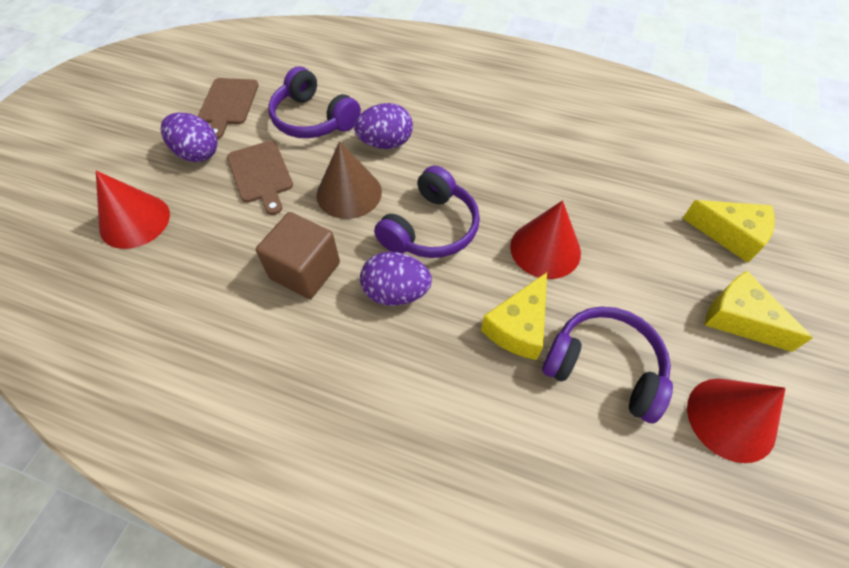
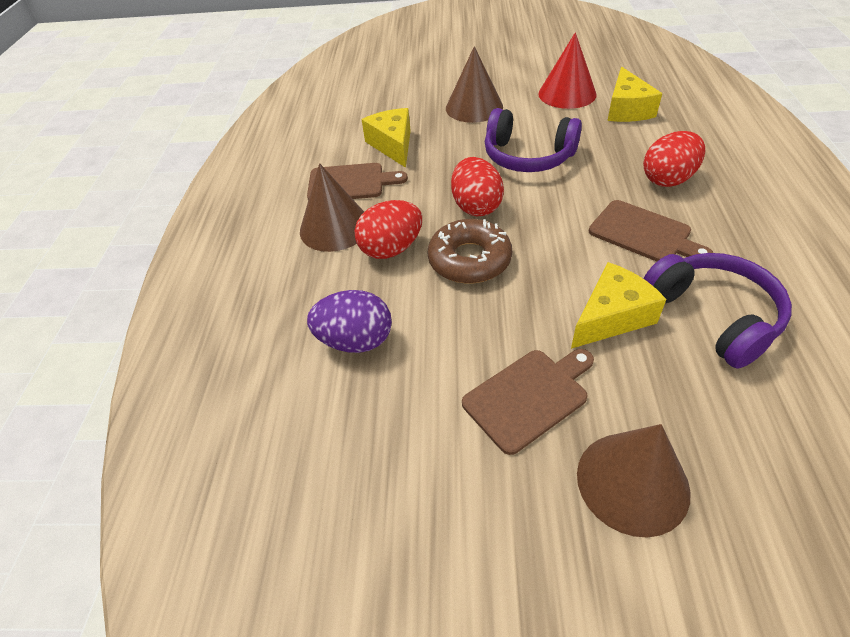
brown cone: [316,141,382,219] = 1 -> [300,163,364,252] [446,46,503,123] [577,424,691,537] = 3
brown cube: [256,212,340,299] = 1 -> none = 0
brown cutting board: [198,78,258,139] [227,141,293,215] = 2 -> [307,163,408,200] [462,349,594,455] [589,200,713,262] = 3
brown donut: none = 0 -> [428,219,512,284] = 1
purple egg: [161,112,217,162] [354,103,413,149] [360,252,432,306] = 3 -> [307,290,392,353] = 1
purple headphones: [268,66,361,138] [374,166,480,258] [542,306,673,423] = 3 -> [485,108,582,172] [644,253,792,369] = 2
red cone: [96,171,170,249] [510,200,581,279] [687,379,786,463] = 3 -> [538,32,597,109] = 1
red egg: none = 0 -> [355,200,422,259] [451,157,504,217] [643,131,705,187] = 3

